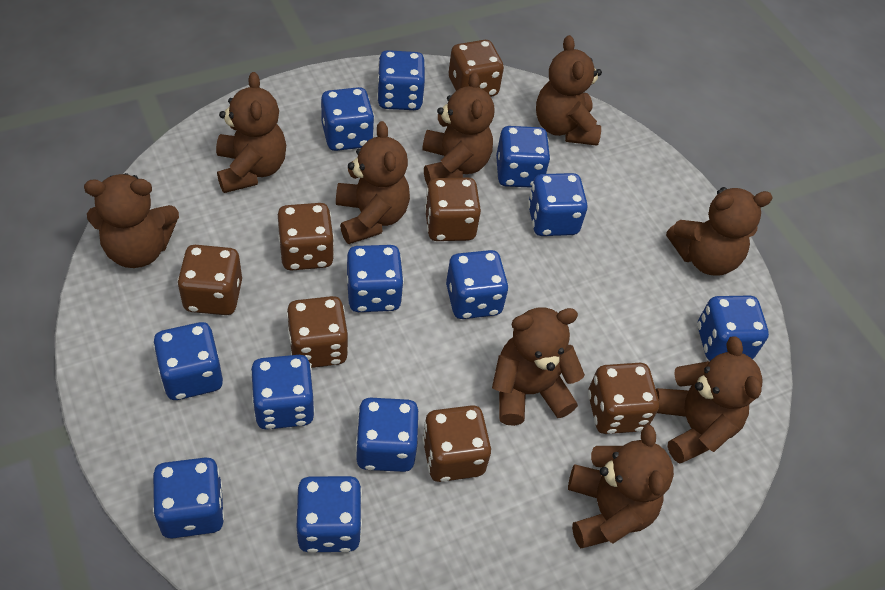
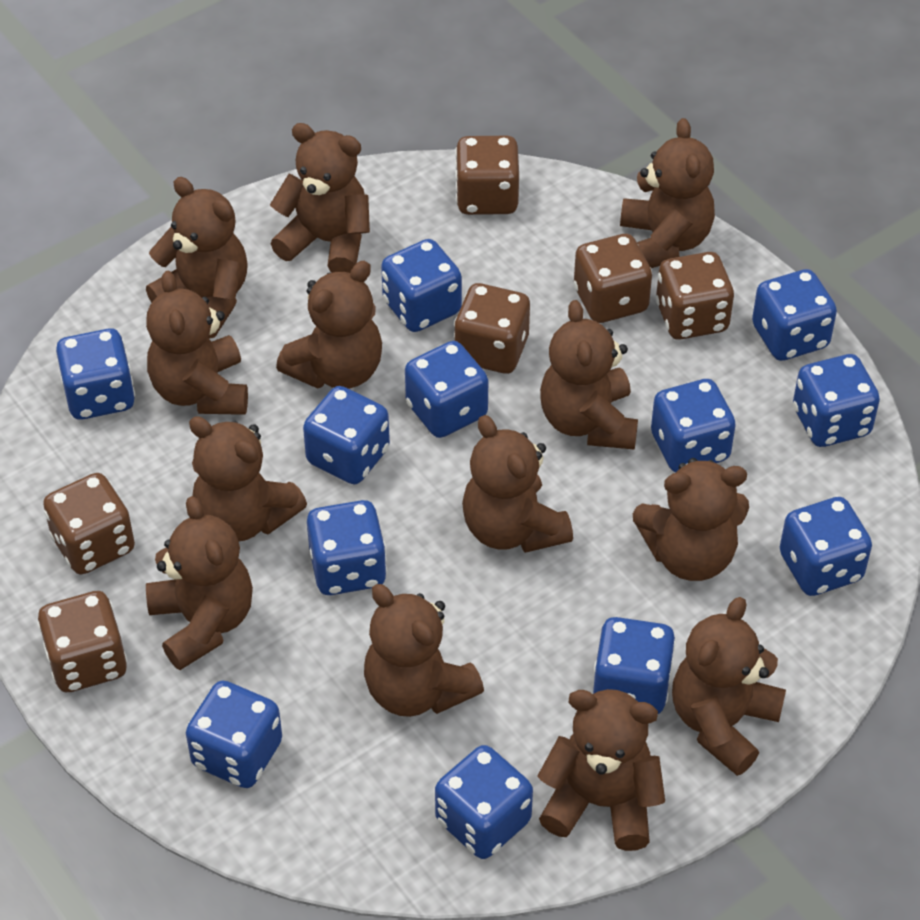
brown dice: [177,245,242,315] [278,203,334,271] [287,296,348,368] [422,405,491,482] [424,178,481,241] [449,40,504,97] [588,363,659,434] = 7 -> [37,591,127,692] [43,473,135,575] [454,283,530,374] [455,136,520,215] [574,234,652,323] [656,252,734,340] = 6
brown teddy bear: [84,173,179,268] [216,72,286,193] [336,121,410,244] [422,72,494,186] [492,307,585,426] [536,35,602,146] [568,425,674,549] [656,336,763,464] [666,187,773,276] = 9 -> [146,177,248,339] [146,271,248,415] [146,496,253,670] [189,416,307,541] [270,123,370,273] [276,261,382,389] [364,584,484,717] [462,415,573,553] [537,689,665,851] [540,300,638,450] [620,118,715,268] [633,458,749,581] [672,597,786,776] = 13

